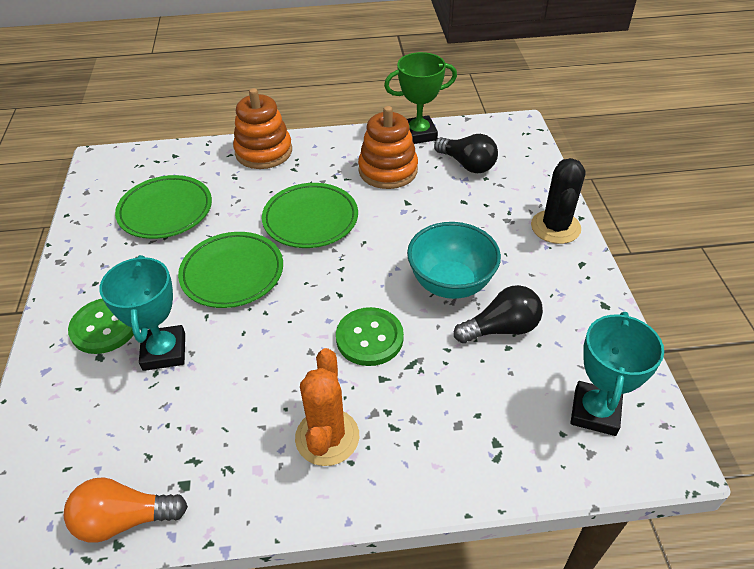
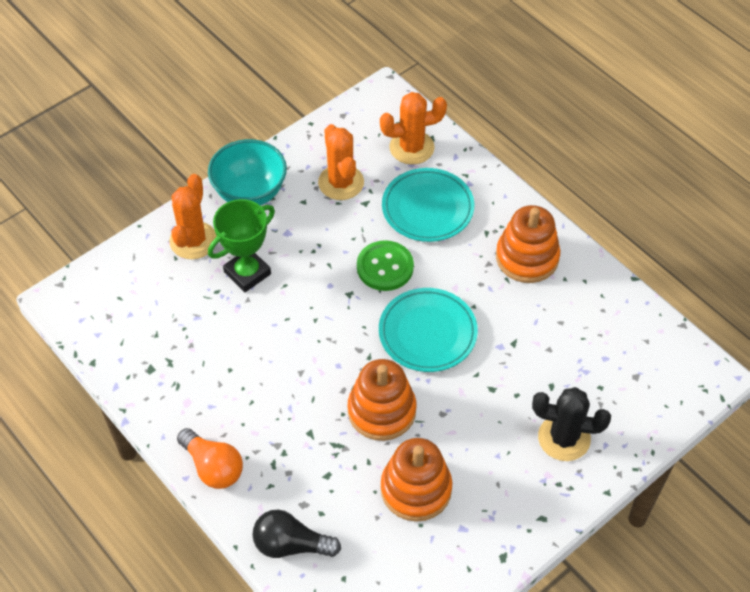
black light bulb: [434,134,498,173] [454,285,543,343] = 2 -> [252,510,341,558] = 1
green button: [68,299,134,354] [336,307,404,366] = 2 -> [357,240,414,291] = 1
green plate: [115,175,212,239] [178,232,283,308] [262,183,358,248] = 3 -> none = 0
orange cactus: [295,348,359,466] = 1 -> [169,174,217,259] [318,124,364,200] [380,92,447,165] = 3
orange stacking toy: [233,88,292,169] [358,106,418,189] = 2 -> [348,359,416,441] [381,438,453,522] [496,205,560,283] = 3
turquoise plate: none = 0 -> [379,288,478,372] [382,168,474,242] = 2
turquoise trophy: [99,255,185,371] [570,312,664,436] = 2 -> none = 0

